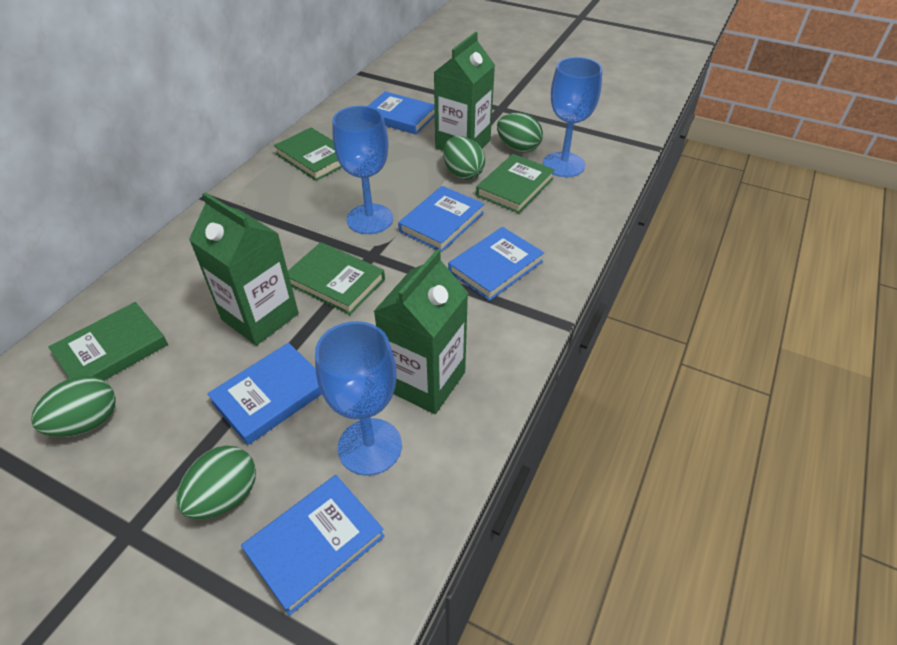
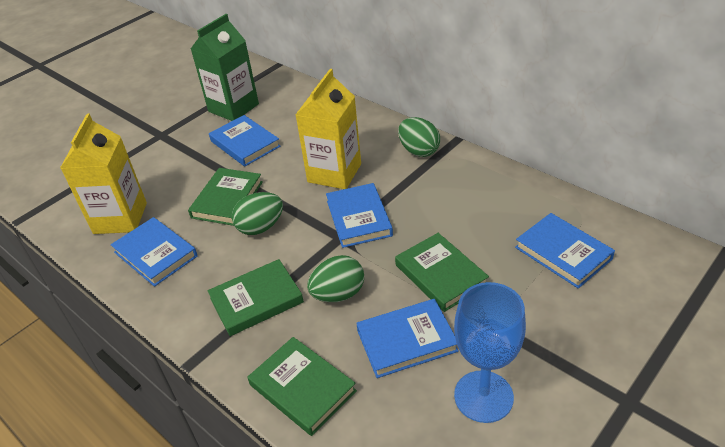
blue goblet: [315,321,402,476] [333,106,393,234] [543,57,602,177] = 3 -> [454,282,526,423] = 1
green carton: [189,192,299,345] [373,249,468,414] [434,32,495,151] = 3 -> [191,14,259,121] = 1
green egg: [31,376,116,437] [176,446,256,519] [443,136,485,180] [497,113,543,153] = 4 -> [232,192,283,235] [307,255,364,302] [398,117,440,157] = 3
yellow carton: none = 0 -> [60,114,147,234] [295,69,361,189] = 2

